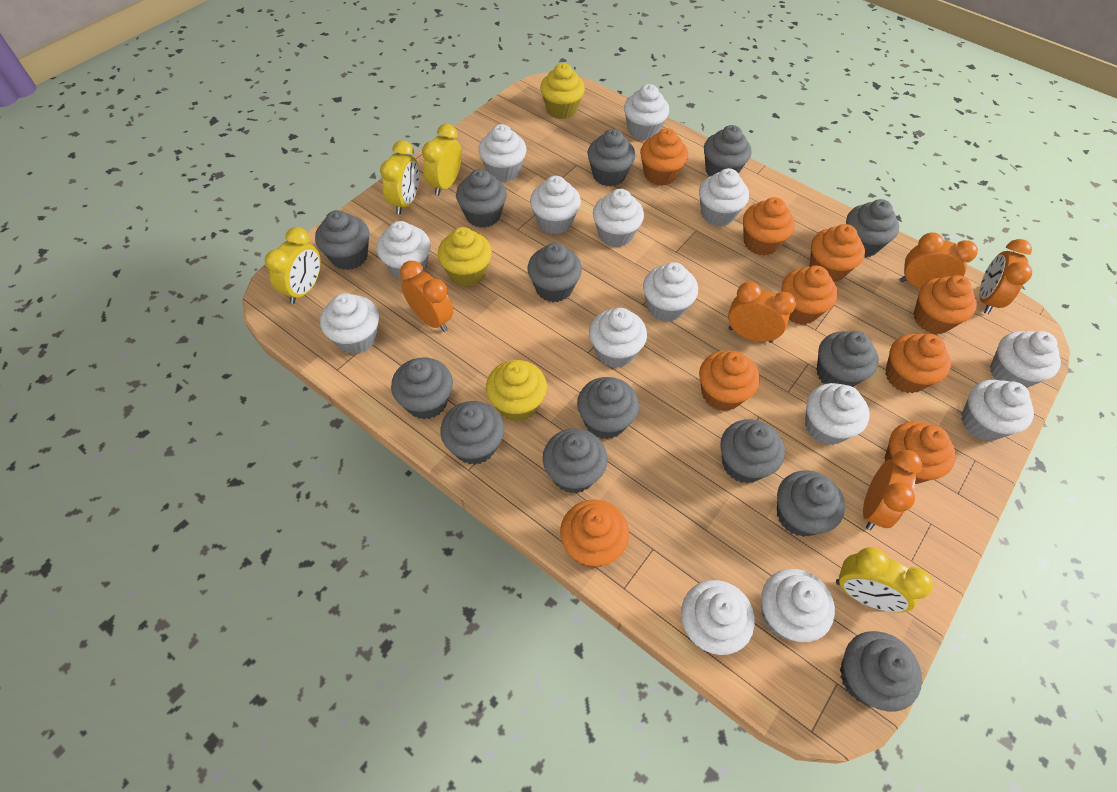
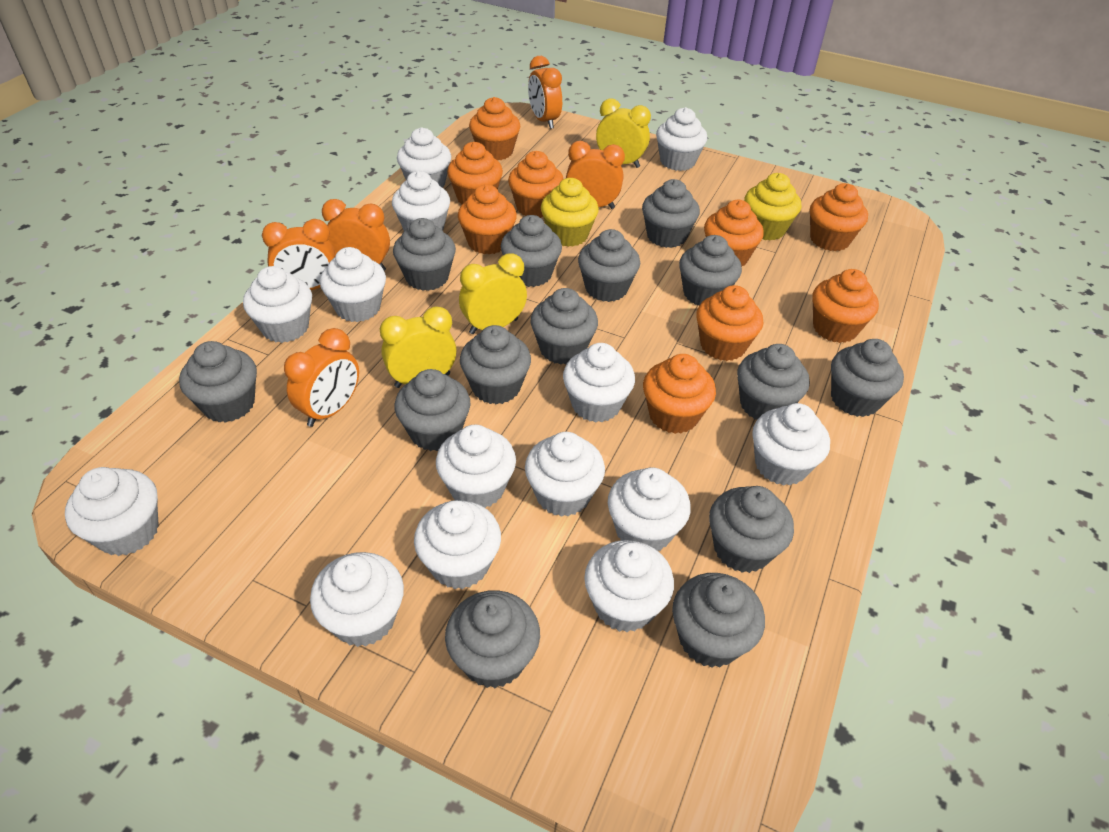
yellow clock: [265,227,321,304] [380,140,419,215] [422,124,462,196] [836,547,933,613] = 4 -> [380,306,457,388] [459,253,527,334] [596,98,651,168] = 3
yellow cupcake: [438,227,492,287] [486,360,547,422] [540,63,585,119] = 3 -> [541,178,599,247] [744,173,801,240] = 2

